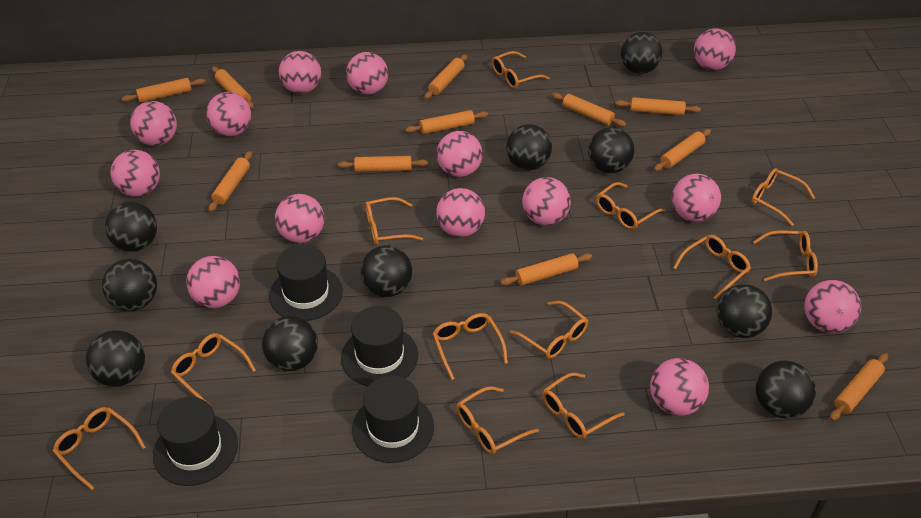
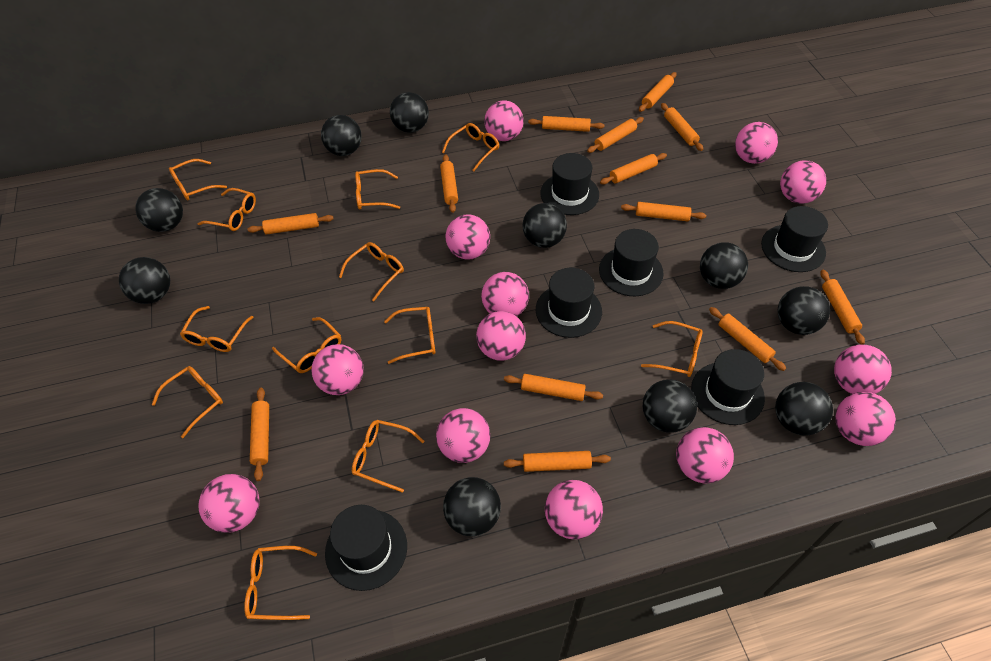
black hat: [153,397,238,486] [269,245,343,321] [341,306,418,386] [352,376,434,463] = 4 -> [325,505,407,591] [536,268,602,338] [540,153,599,215] [599,229,664,296] [691,349,765,425] [761,206,828,272] = 6
orange rolling pin: [122,78,205,103] [209,151,252,212] [212,66,254,109] [338,156,428,172] [405,110,488,134] [424,54,468,99] [500,253,592,286] [552,93,626,127] [615,97,701,116] [654,129,711,171] [830,353,888,421] = 11 -> [247,213,334,235] [250,388,269,481] [440,154,458,213] [504,374,603,401] [504,451,611,472] [528,116,604,132] [587,117,644,153] [600,153,667,184] [621,202,706,221] [639,72,677,112] [661,103,703,151] [709,307,786,371] [820,270,865,345] = 13
pink ball: [111,150,160,197] [130,101,177,146] [186,256,240,308] [206,92,251,136] [275,194,325,243] [279,51,321,94] [346,52,388,95] [436,188,485,237] [437,131,483,177] [522,177,571,226] [650,358,709,416] [672,174,721,222] [694,28,736,70] [804,280,861,333] = 14 -> [198,474,260,533] [311,344,364,395] [436,408,490,463] [446,214,490,259] [476,311,526,361] [481,272,529,317] [484,100,524,141] [545,480,603,539] [676,427,734,483] [735,122,778,164] [780,160,826,204] [834,345,892,394] [835,392,896,446] = 13

